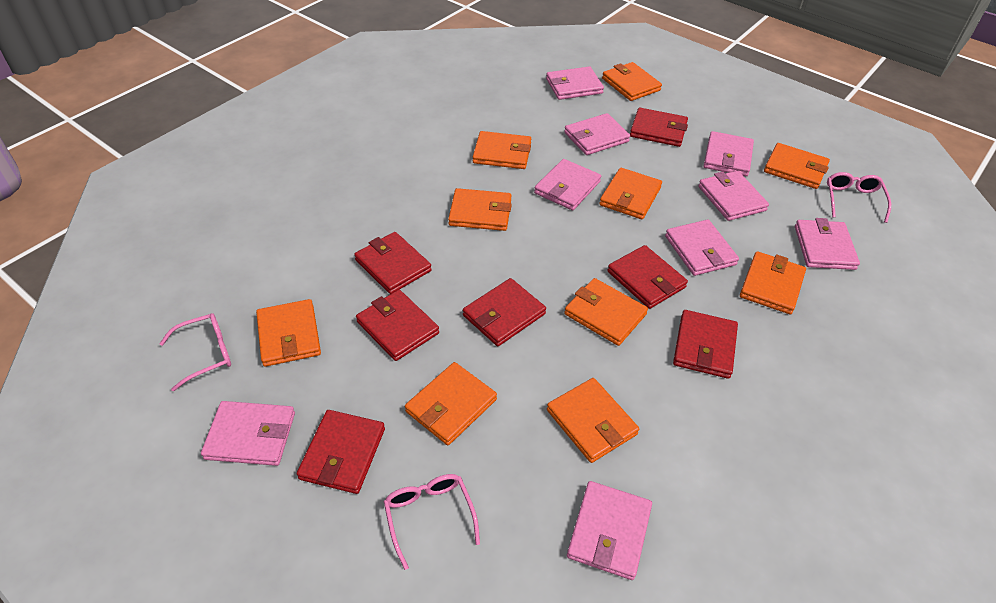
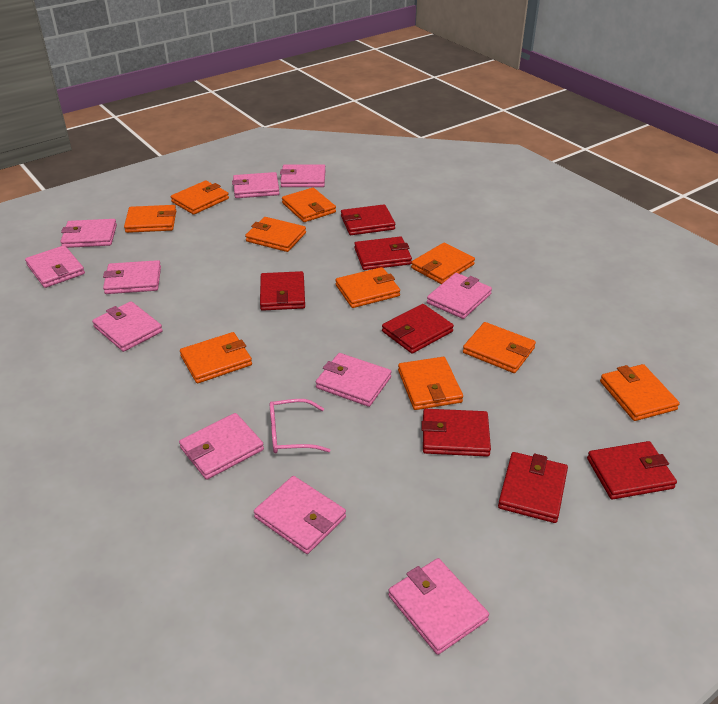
pink glasses: [159,313,231,391] [384,474,480,570] [827,172,891,223] = 3 -> [270,399,330,453] = 1
pink wallet: [201,401,295,466] [534,159,601,210] [546,66,604,100] [564,113,630,155] [567,481,652,580] [665,219,739,276] [698,171,769,221] [704,131,754,176] [795,218,860,270] = 9 -> [25,245,85,288] [60,219,117,248] [92,301,163,352] [103,260,161,294] [179,413,264,480] [232,172,279,198] [254,476,346,554] [280,165,326,187] [316,353,391,407] [388,558,489,655] [427,273,492,319] = 11

